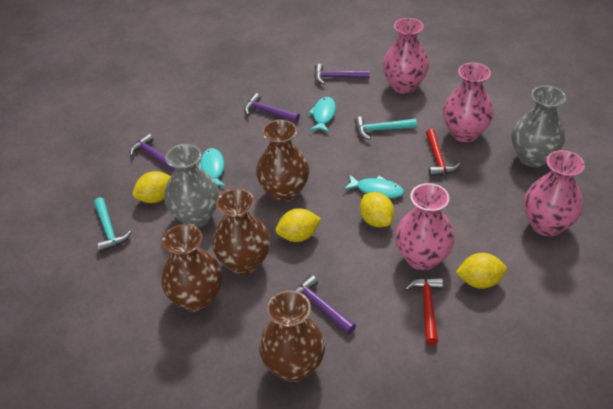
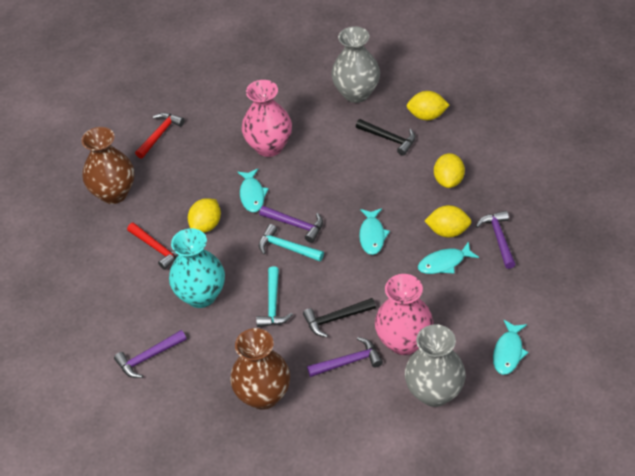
black hammer: none = 0 -> [303,298,376,337] [356,119,416,156] = 2
brown vase: [161,224,222,312] [212,189,270,275] [256,120,309,202] [259,290,325,382] = 4 -> [81,127,134,204] [230,328,290,410] = 2
pink vase: [383,18,429,94] [395,183,455,271] [443,63,494,142] [524,150,585,236] = 4 -> [242,80,292,157] [375,274,434,355] = 2
turquoise fish: [198,148,226,186] [308,97,336,132] [344,175,404,198] = 3 -> [238,168,269,212] [359,208,390,255] [418,241,479,274] [493,320,529,375] = 4
turquoise vase: none = 0 -> [169,228,225,308] = 1

